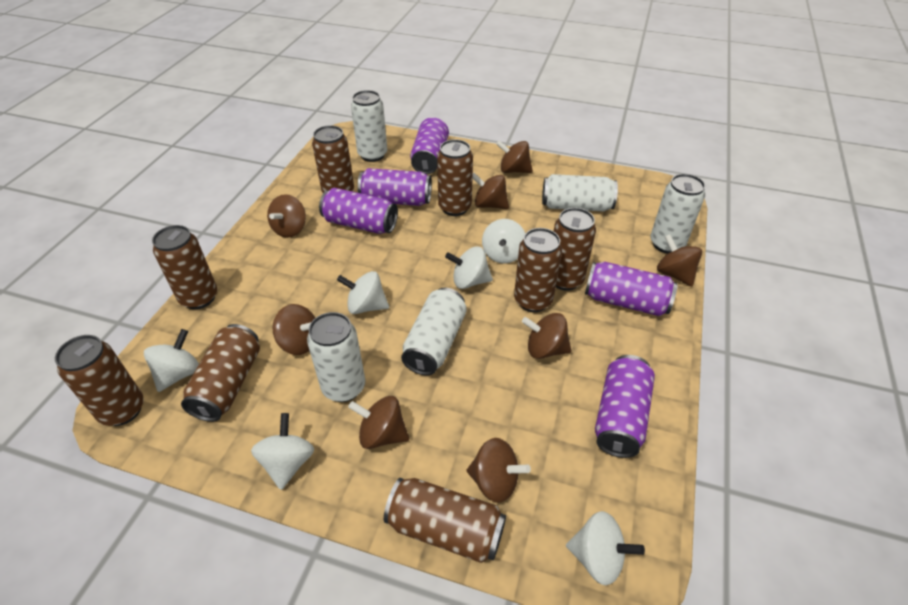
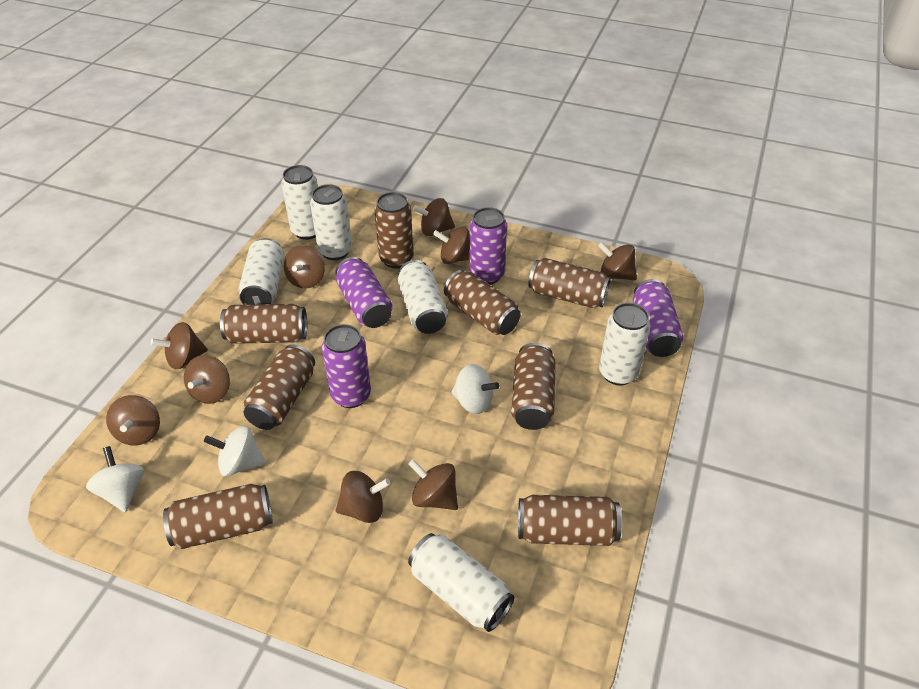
brown spinning top: [267,194,306,238] [273,304,315,355] [348,396,409,449] [467,438,531,503] [473,173,509,209] [496,141,533,173] [522,313,571,359] [657,234,702,286] = 8 -> [106,395,160,445] [150,322,208,369] [184,355,230,404] [284,245,325,289] [335,471,390,523] [408,459,458,510] [413,198,455,236] [433,227,470,264] [598,242,637,280] = 9
purple can: [319,188,398,234] [358,168,432,206] [410,118,449,174] [585,262,678,316] [595,355,655,458] = 5 -> [322,324,371,408] [335,257,393,328] [469,207,507,285] [633,279,684,357] = 4
white can: [307,312,365,402] [351,90,387,162] [401,287,467,375] [542,174,618,211] [650,174,705,254] = 5 -> [239,238,285,305] [282,165,318,240] [310,184,352,260] [398,260,448,334] [408,533,514,632] [599,303,650,386] = 6
white spinning top: [144,329,199,392] [251,413,314,490] [337,271,389,314] [445,246,493,289] [482,219,525,264] [566,511,645,586] = 6 -> [86,446,144,513] [204,426,266,476] [451,364,499,414] = 3

